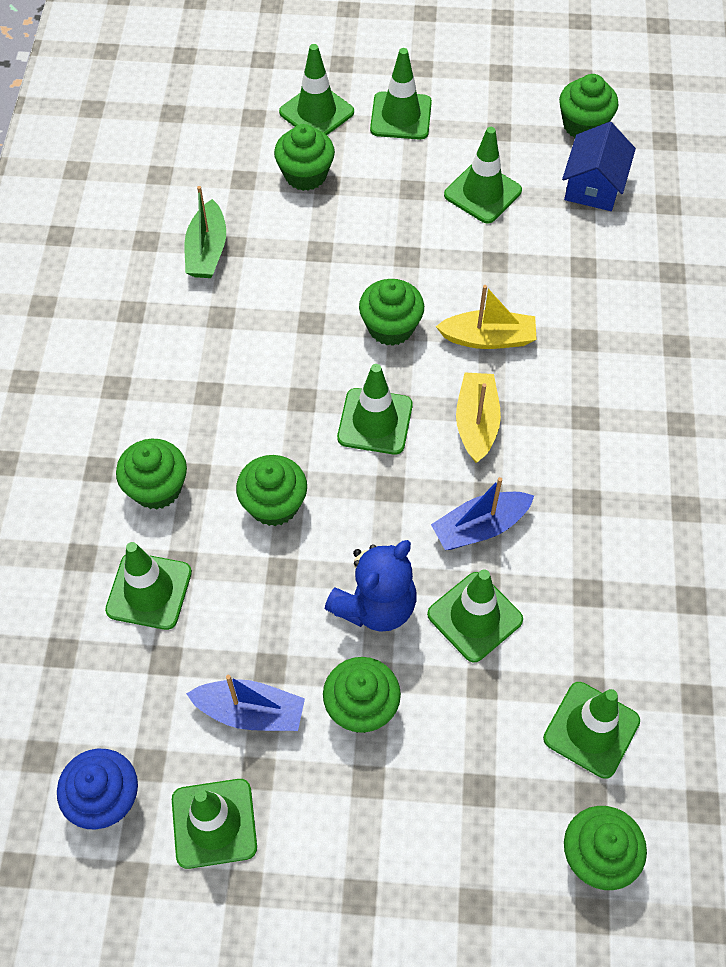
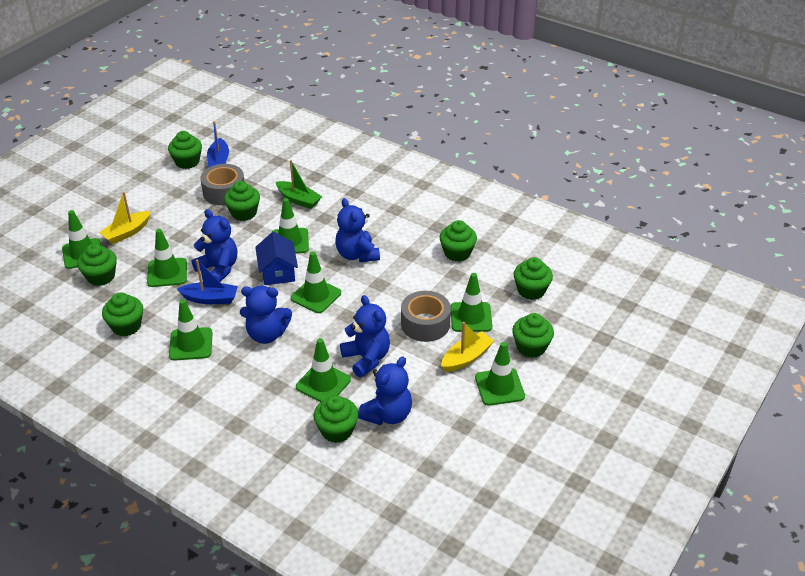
blue cupcake: [57,749,138,830] = 1 -> none = 0
blue teddy bear: [325,540,417,632] = 1 -> [192,209,237,282] [240,286,292,344] [335,198,380,262] [340,295,390,377] [358,356,412,425] = 5
green cupcake: [116,439,187,510] [236,455,307,526] [274,124,335,191] [323,657,401,733] [359,279,424,346] [559,74,618,138] [564,806,647,890] = 7 -> [77,244,117,286] [102,292,143,336] [168,131,202,169] [224,181,260,221] [313,395,359,443] [439,220,477,262] [512,313,554,358] [514,257,553,300] = 8
grey tape: none = 0 -> [200,164,245,206] [401,291,451,342] = 2

